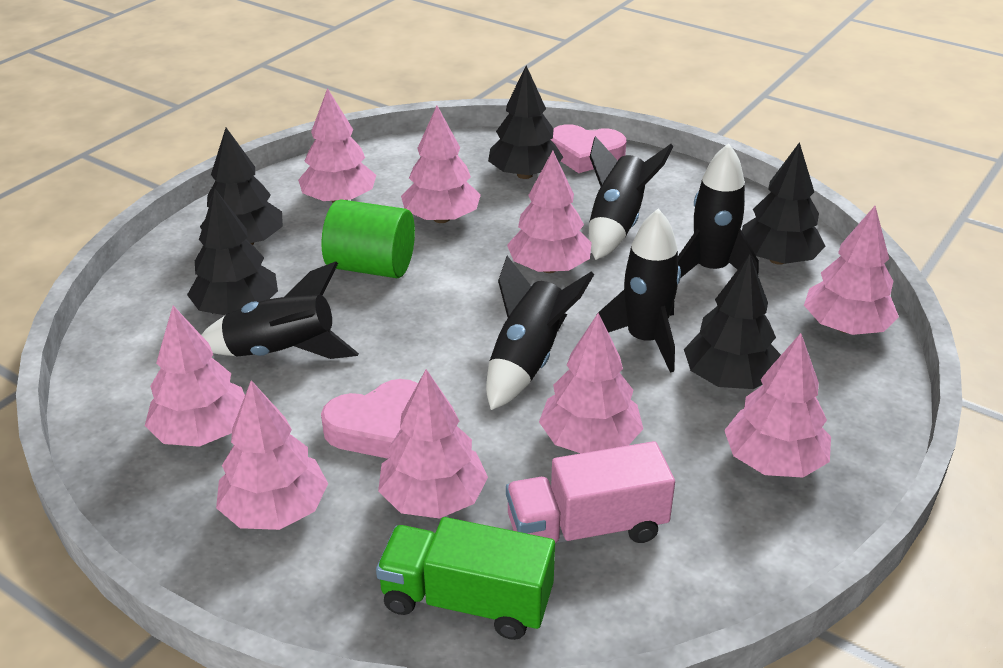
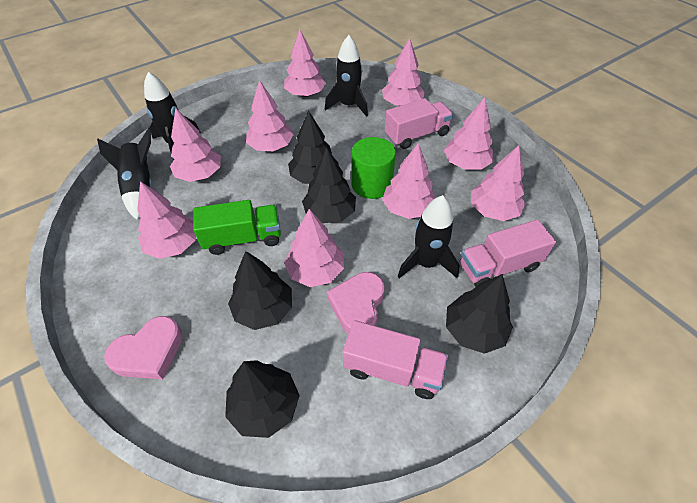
black rocket: [201,262,359,359] [486,256,594,410] [589,136,673,260] [597,209,681,373] [678,143,759,277] = 5 -> [97,128,151,220] [144,72,201,160] [325,35,368,117] [397,195,460,278] = 4
pink truck: [506,441,675,543] = 1 -> [343,320,448,399] [385,98,453,149] [460,220,556,287] = 3

